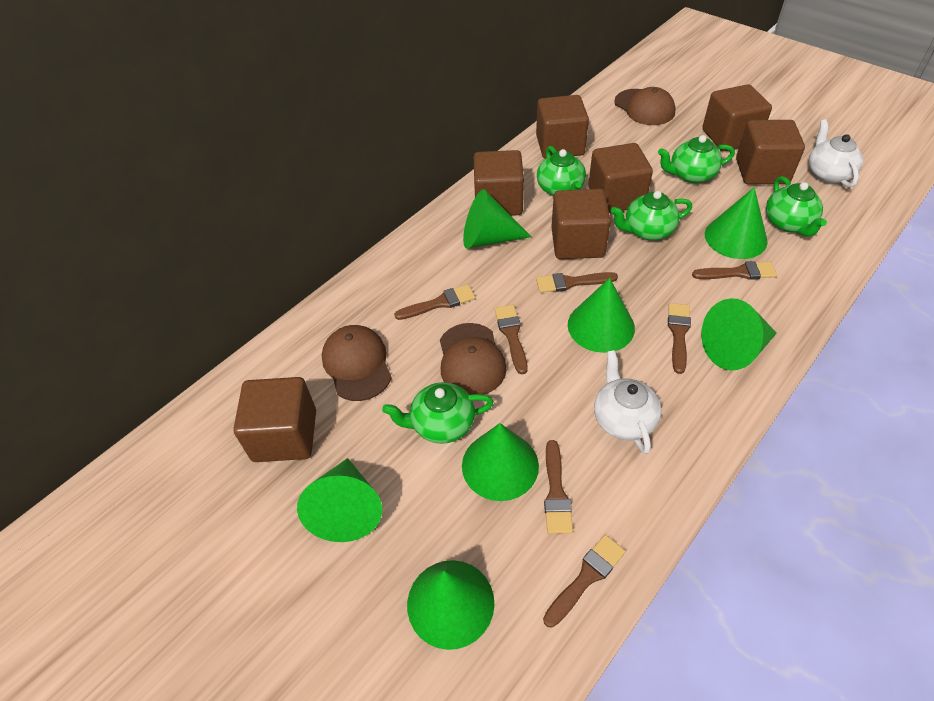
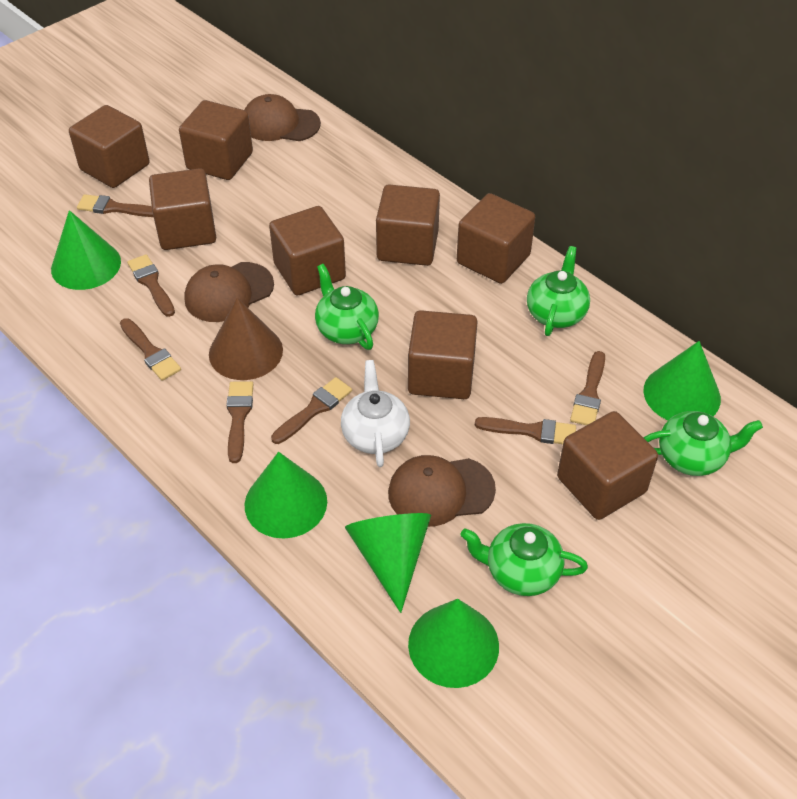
brown cone: none = 0 -> [209,298,283,380] = 1
brown cube: [233,377,316,462] [474,150,524,216] [536,95,589,159] [551,189,611,259] [588,143,653,213] [702,84,772,151] [736,120,805,184] = 7 -> [69,105,150,188] [149,168,216,250] [179,100,253,180] [269,206,346,296] [376,184,440,266] [408,310,478,399] [457,193,535,284] [557,411,658,520] = 8
green cone: [297,458,382,542] [407,560,494,650] [462,423,539,501] [463,189,531,249] [568,278,635,353] [701,298,777,370] [705,187,767,259] = 7 -> [51,210,121,290] [245,452,327,538] [345,513,431,613] [408,599,499,688] [643,341,721,420] = 5
green teapot: [382,382,494,444] [537,146,586,196] [611,191,692,240] [658,135,735,183] [766,176,827,237] = 5 -> [315,264,379,350] [460,523,588,596] [527,246,590,336] [644,411,763,476] = 4
white teapot: [594,350,661,454] [808,119,864,188] = 2 -> [341,360,410,467] = 1

